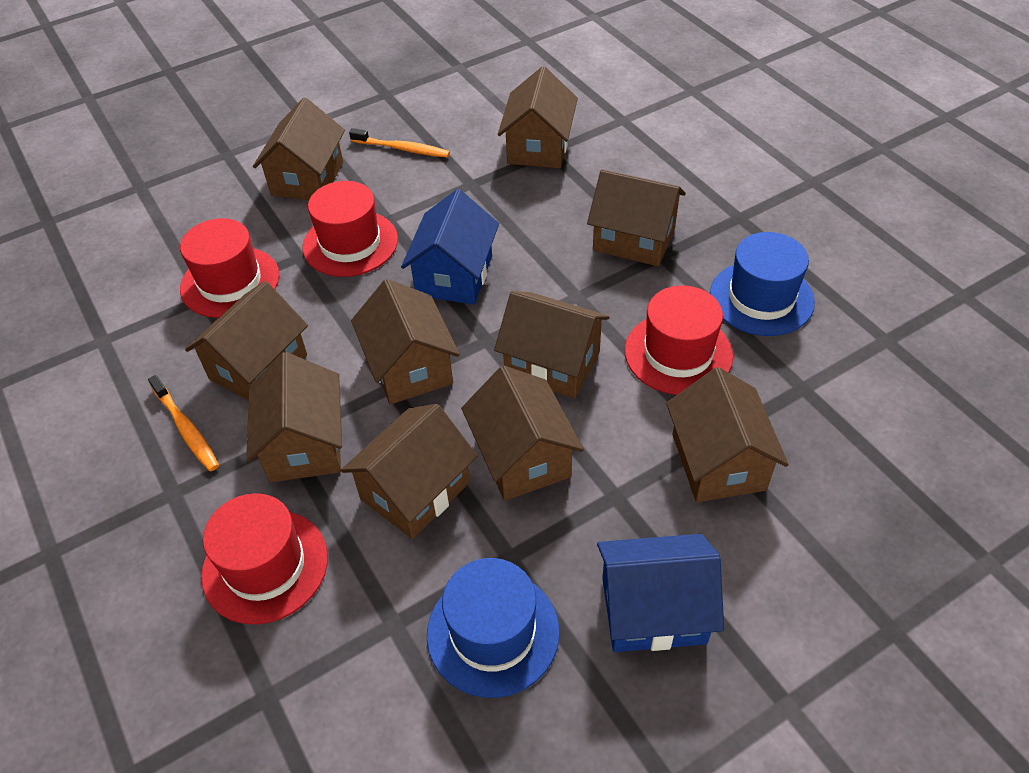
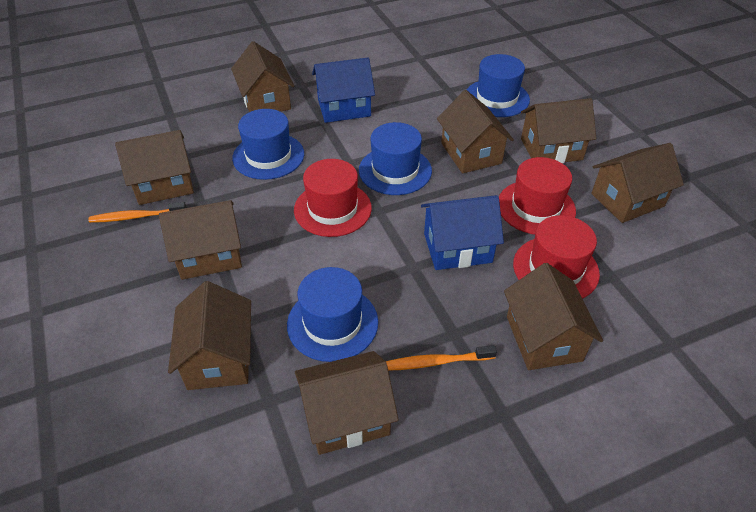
blue hat: [427,558,560,698] [710,232,815,336] = 2 -> [232,109,304,180] [287,267,378,362] [359,122,432,195] [467,54,530,117] = 4
brown house: [185,281,308,401] [246,352,342,483] [253,98,345,200] [341,404,478,539] [351,279,460,404] [461,366,584,501] [494,291,610,398] [498,66,578,168] [587,169,686,266] [666,367,789,502] = 10 -> [115,130,194,205] [159,200,242,280] [168,281,251,390] [231,41,294,112] [295,351,399,455] [437,90,514,173] [504,263,603,370] [521,98,596,163] [591,143,684,223] = 9
red hat: [180,218,280,318] [201,493,328,625] [302,181,398,277] [625,286,733,395] = 4 -> [294,159,372,237] [499,157,576,235] [513,215,600,299] = 3

